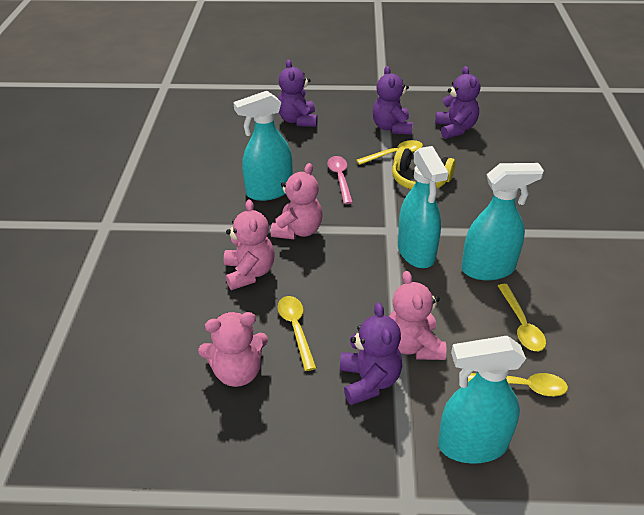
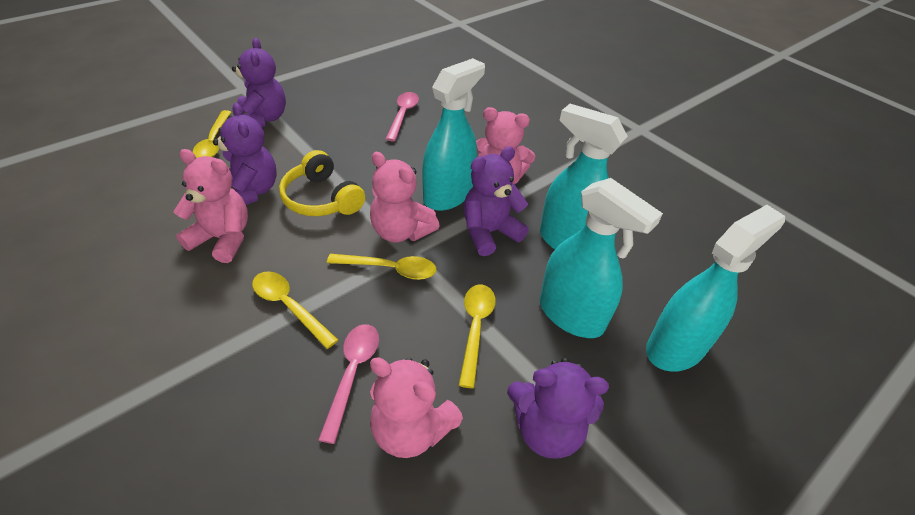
pink spoon: [327,156,353,204] = 1 -> [318,324,379,444] [386,92,419,142] = 2

